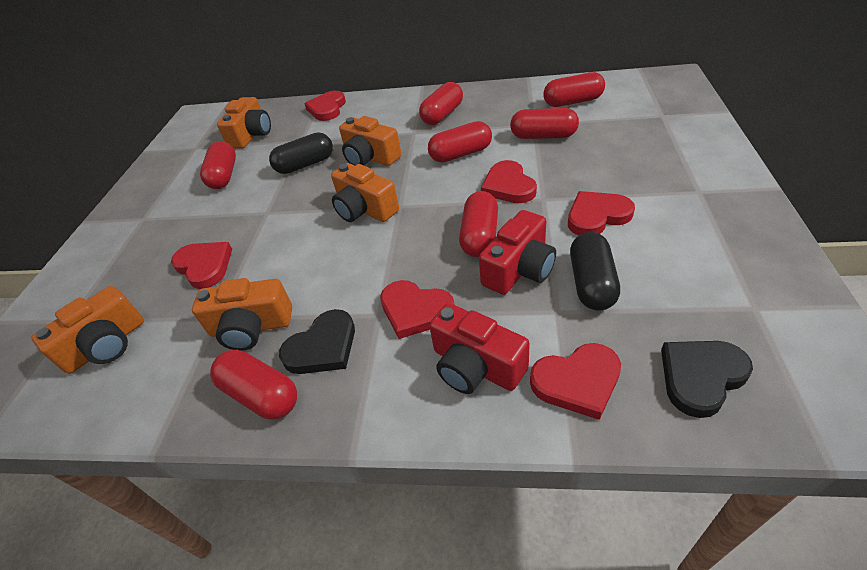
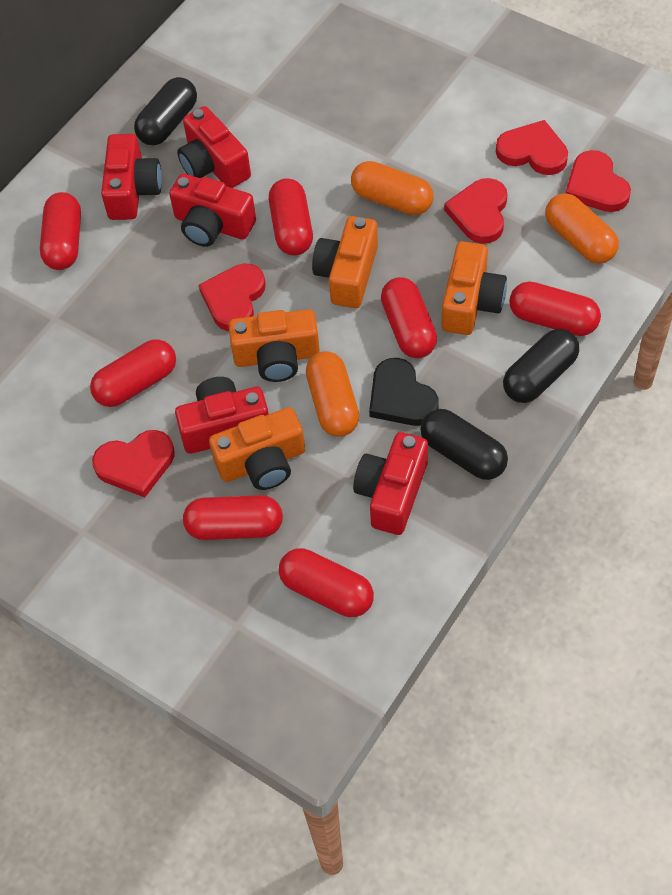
black capsule: [269,132,333,174] [570,232,620,311] = 2 -> [134,77,197,145] [420,409,508,480] [503,329,579,403] = 3
black heart: [279,309,355,374] [661,341,753,418] = 2 -> [369,358,439,426] = 1
orange camera: [32,286,144,374] [192,278,292,351] [217,97,271,149] [331,163,399,222] [339,116,401,166] = 5 -> [209,407,305,490] [229,309,320,382] [312,216,378,308] [442,241,507,335] = 4
orange capsule: none = 0 -> [306,351,359,437] [351,161,433,215] [545,193,619,264] = 3
red camera: [429,303,530,394] [479,210,556,295] = 2 -> [101,134,162,220] [169,173,256,247] [175,377,269,454] [177,106,251,188] [353,432,428,535] = 5
red heart: [171,242,232,289] [304,91,346,121] [380,280,455,339] [481,160,537,203] [530,343,621,420] [568,191,635,235] = 6 -> [92,430,175,497] [199,264,266,331] [444,178,507,244] [496,120,568,175] [565,150,631,212] = 5

